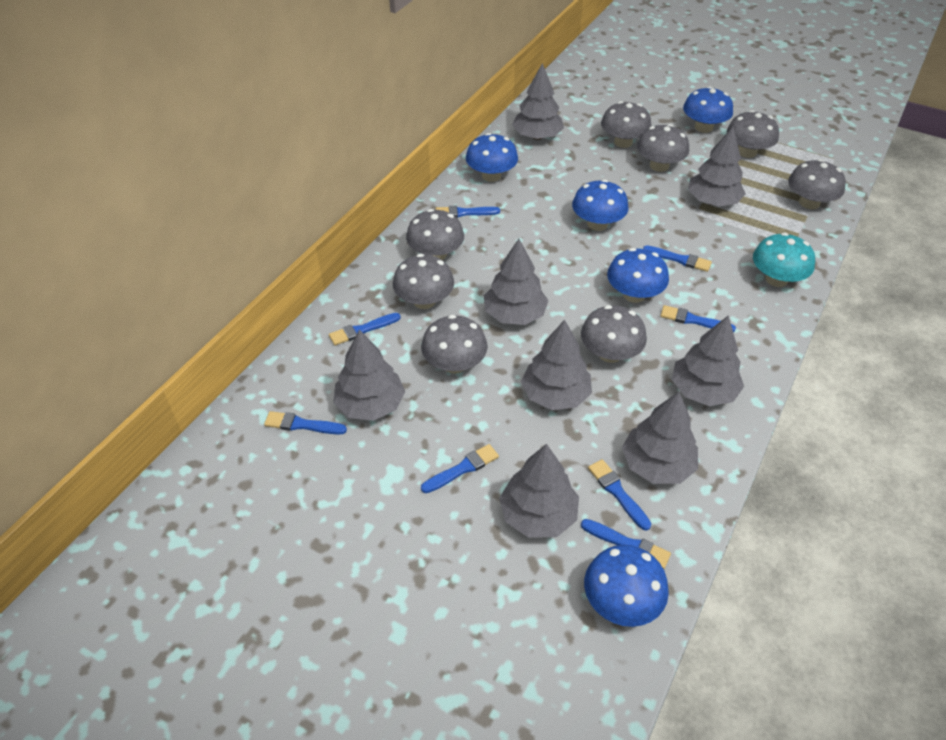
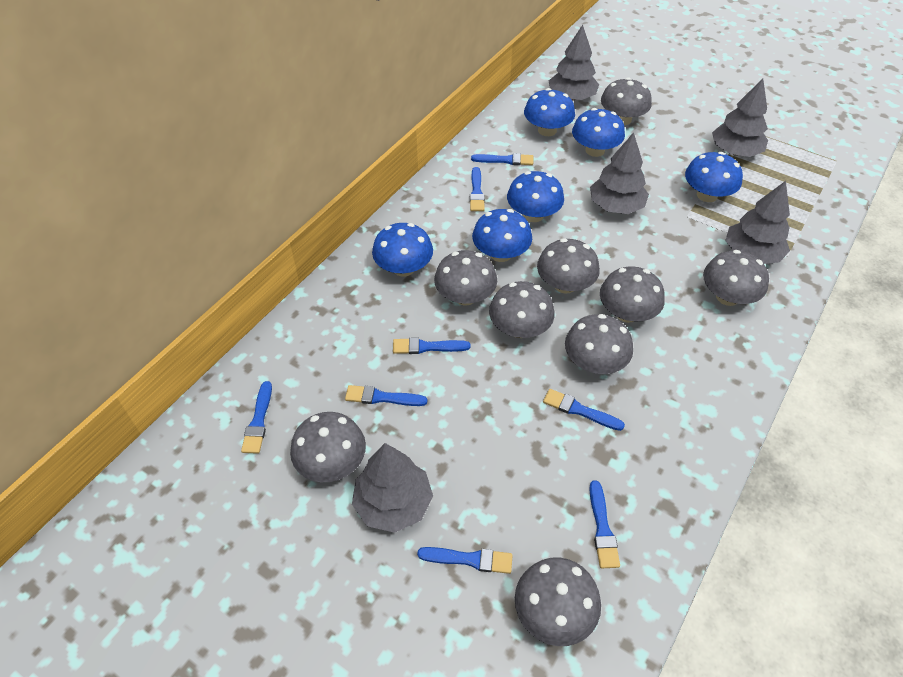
blue mushroom: [466,133,518,182] [572,179,629,231] [584,545,669,627] [607,248,669,303] [683,86,733,133] = 5 -> [372,223,433,277] [472,209,532,262] [507,171,564,222] [524,88,575,136] [572,108,625,157] [685,152,743,202] = 6
grey mushroom: [393,254,454,309] [406,209,464,260] [421,315,488,374] [581,305,647,363] [601,101,651,148] [637,124,689,172] [727,110,779,158] [788,159,846,209] = 8 -> [290,412,366,482] [434,250,497,306] [489,281,555,338] [515,557,601,646] [537,238,600,294] [565,314,633,374] [600,266,665,323] [601,77,652,125] [703,250,769,306] = 9
grey tree: [333,330,405,421] [484,239,548,325] [499,444,579,538] [512,63,564,140] [521,320,592,410] [622,392,698,484] [672,315,744,406] [688,127,745,206] = 8 -> [352,443,433,533] [549,25,599,101] [590,132,649,214] [712,78,768,157] [725,181,790,264] = 5
turquoise mushroom: [753,233,815,287] = 1 -> none = 0

